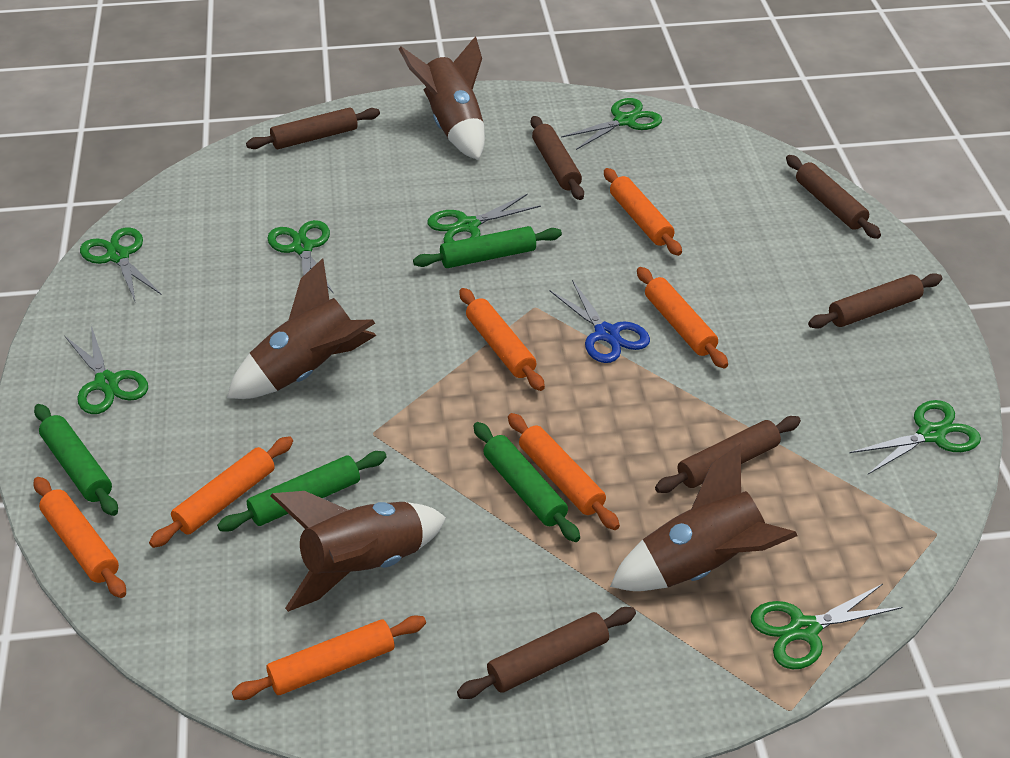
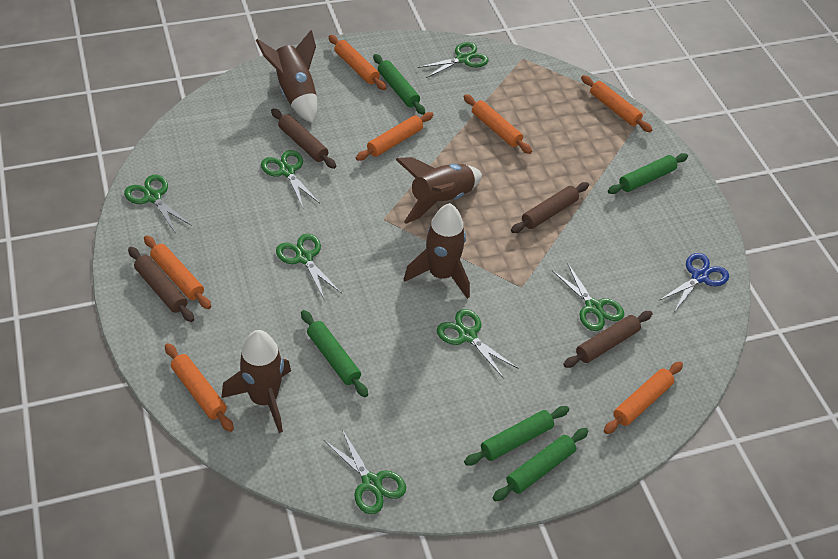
brown rolling pin: [246,107,380,149] [457,607,636,699] [530,116,584,200] [655,416,801,493] [786,155,881,239] [808,273,942,329] = 6 -> [128,247,194,322] [271,108,336,169] [511,182,589,233] [563,311,652,368] = 4
green rolling pin: [34,404,118,516] [217,451,387,532] [413,226,562,268] [473,422,580,542] = 4 -> [301,310,368,397] [373,54,425,115] [464,406,569,466] [493,428,588,502] [608,153,688,194] = 5

